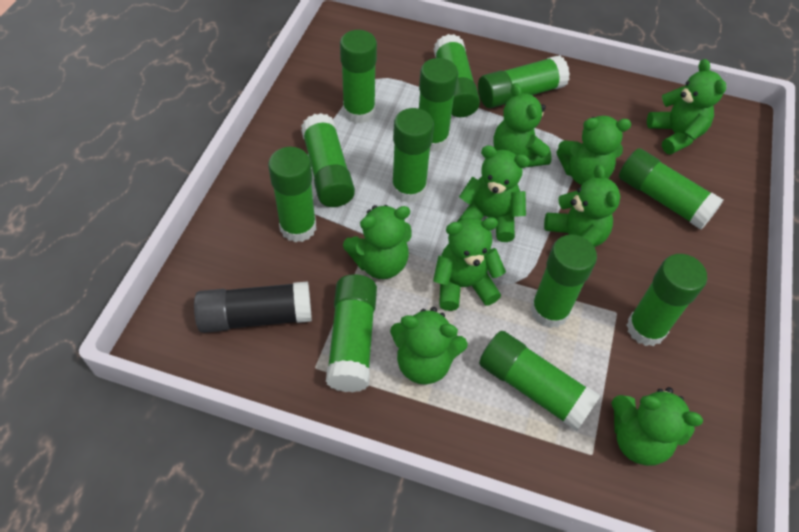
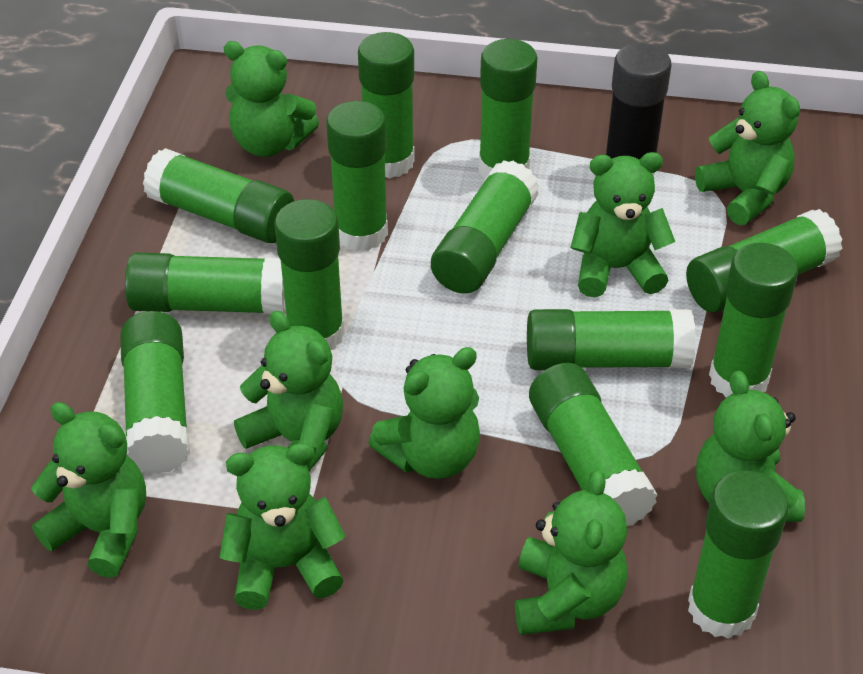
green glue stick: [268,147,316,242] [301,113,355,207] [326,274,377,392] [340,30,377,124] [391,108,434,203] [419,58,458,152] [434,34,480,117] [478,55,570,108] [479,331,601,431] [530,234,597,328] [619,148,723,229] [627,254,707,346] = 12 -> [120,311,190,474] [125,252,286,315] [143,148,294,243] [274,199,345,350] [326,101,388,251] [358,32,415,179] [431,160,540,294] [479,39,538,178] [527,309,696,370] [529,363,658,526] [686,209,843,313] [688,470,789,639] [709,243,798,398] = 13

